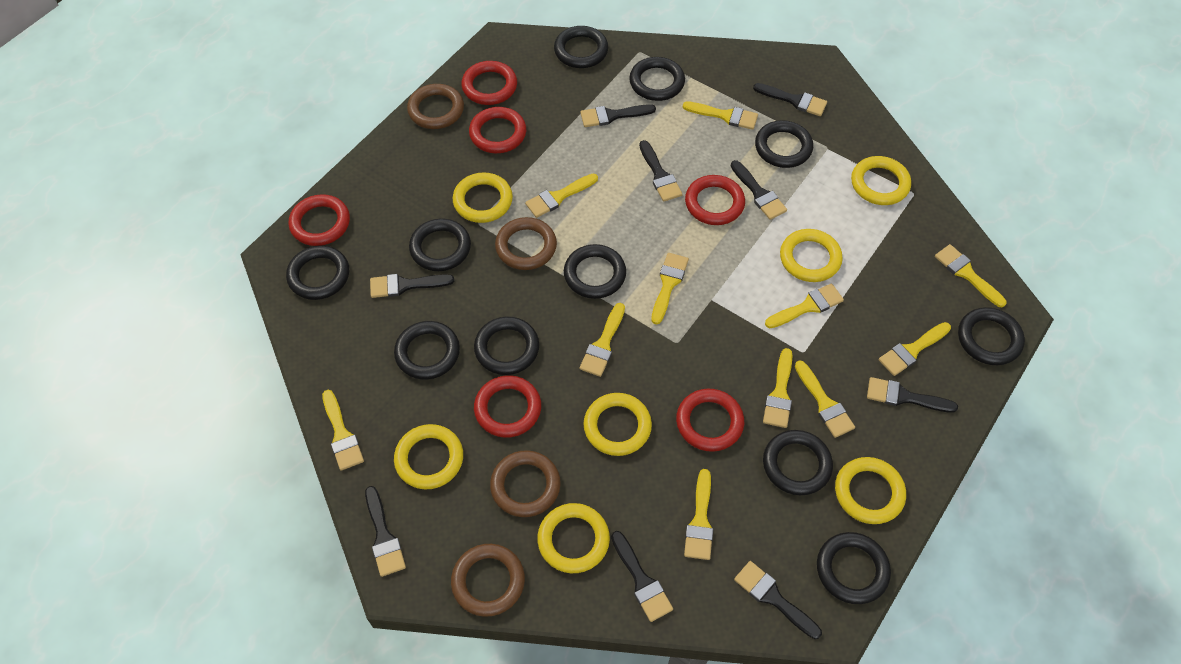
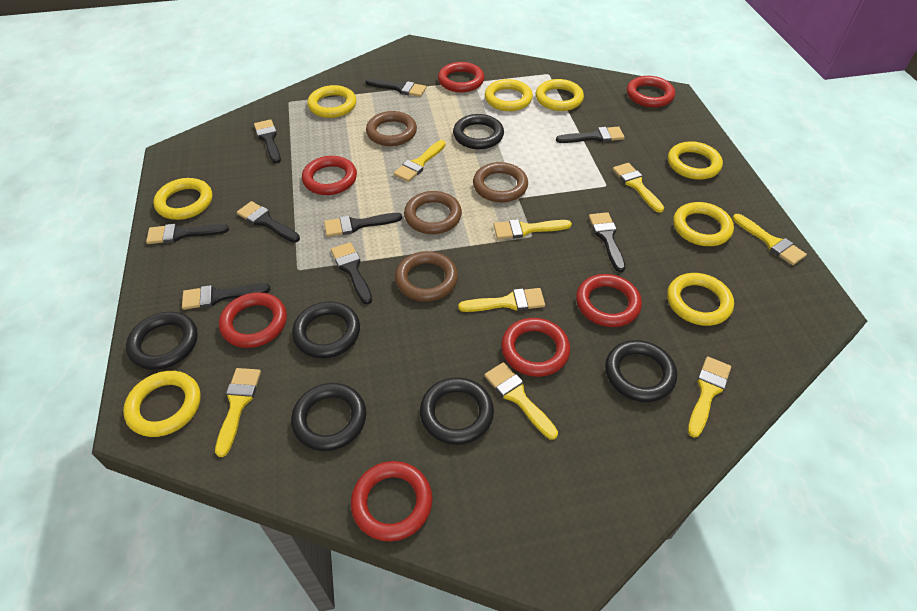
black ring: [286,245,349,300] [394,321,460,380] [409,218,471,271] [474,316,539,375] [554,26,608,68] [564,244,626,299] [629,57,685,101] [755,120,813,168] [763,430,833,495] [817,532,891,604] [958,307,1025,365] = 11 -> [126,312,198,370] [291,383,366,451] [292,301,360,358] [420,377,494,445] [453,114,504,149] [605,340,677,402] = 6
red ring: [289,194,350,246] [461,61,517,105] [469,107,526,153] [474,375,541,438] [676,389,744,452] [685,175,745,225] = 6 -> [219,292,287,348] [302,156,357,195] [351,461,433,542] [438,62,484,92] [501,318,570,377] [576,274,642,327] [627,76,675,108] = 7
yellow brush: [322,390,364,471] [525,174,598,218] [579,303,625,377] [651,253,689,325] [683,101,758,130] [684,469,714,560] [763,348,792,428] [765,283,844,328] [795,360,855,438] [879,322,951,376] [935,244,1006,307] = 11 -> [215,368,261,457] [394,140,446,182] [458,288,545,312] [484,362,558,440] [494,219,572,239] [613,163,664,213] [688,356,731,437] [733,214,807,265] = 8
yellow ring: [394,424,463,489] [453,172,513,223] [537,503,610,573] [584,393,652,456] [780,229,843,282] [835,457,906,524] [851,156,911,205] = 7 -> [123,371,201,437] [153,178,212,220] [307,85,356,118] [485,79,533,111] [536,79,584,111] [667,273,734,326] [668,141,723,180] [673,202,734,246] = 8

